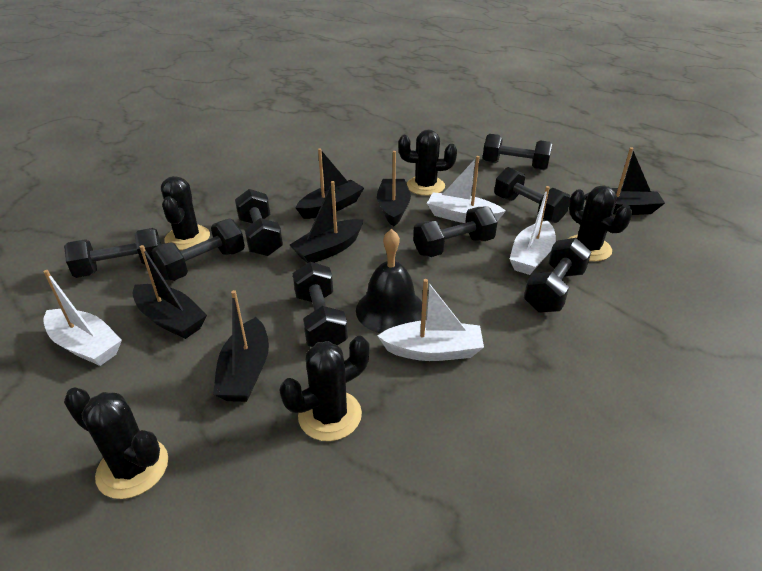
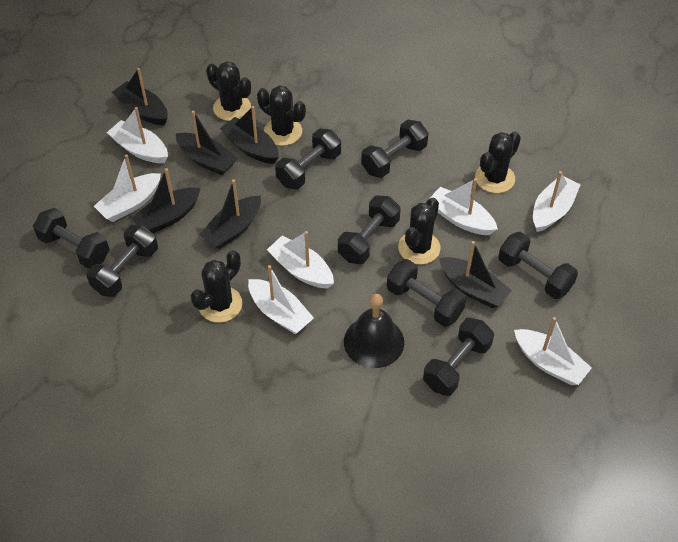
white boat: [43,270,122,366] [378,279,484,361] [427,156,506,223] [510,186,556,275] = 4 -> [94,154,161,222] [107,107,168,163] [248,265,314,334] [267,231,334,288] [428,178,498,235] [514,317,592,385] [533,171,581,232] = 7

